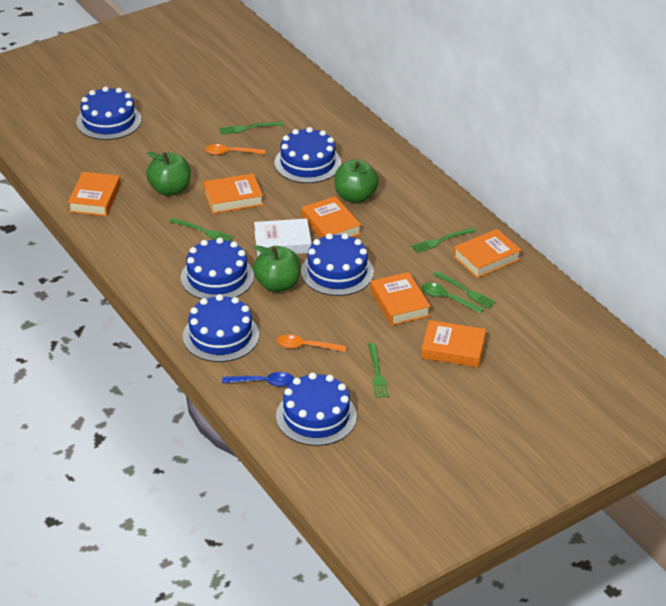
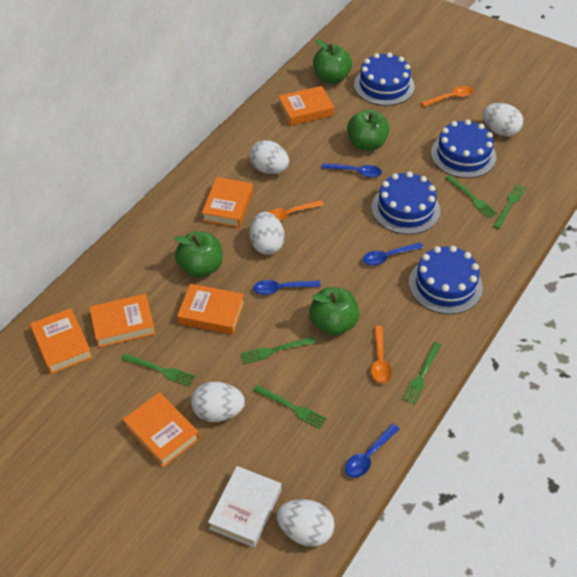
blue cake: [76,86,141,140] [181,238,254,299] [183,294,259,362] [275,127,341,183] [276,372,357,446] [301,233,374,296] = 6 -> [354,52,415,106] [372,171,440,235] [409,246,483,314] [431,119,496,178] = 4
blue spoon: [222,372,294,387] = 1 -> [253,280,321,295] [322,163,382,178] [345,424,399,478] [363,242,424,266] = 4
green apple: [146,152,191,196] [253,245,301,292] [334,159,379,203] = 3 -> [174,232,223,278] [309,287,359,336] [313,39,352,84] [347,109,389,151] = 4
green fork: [169,218,234,241] [219,122,284,135] [368,343,389,398] [411,227,476,253] [433,271,496,309] = 5 -> [121,353,195,387] [240,337,316,364] [253,385,327,429] [402,342,441,405] [445,175,498,219] [493,184,526,229] = 6
green spoon: [421,283,484,314] = 1 -> none = 0
orange spoon: [204,144,265,155] [276,335,346,352] = 2 -> [269,200,324,222] [371,326,392,384] [421,86,473,107] = 3
white egg: none = 0 -> [191,382,245,422] [249,140,289,174] [250,212,285,255] [276,499,335,547] [483,103,523,137] = 5

